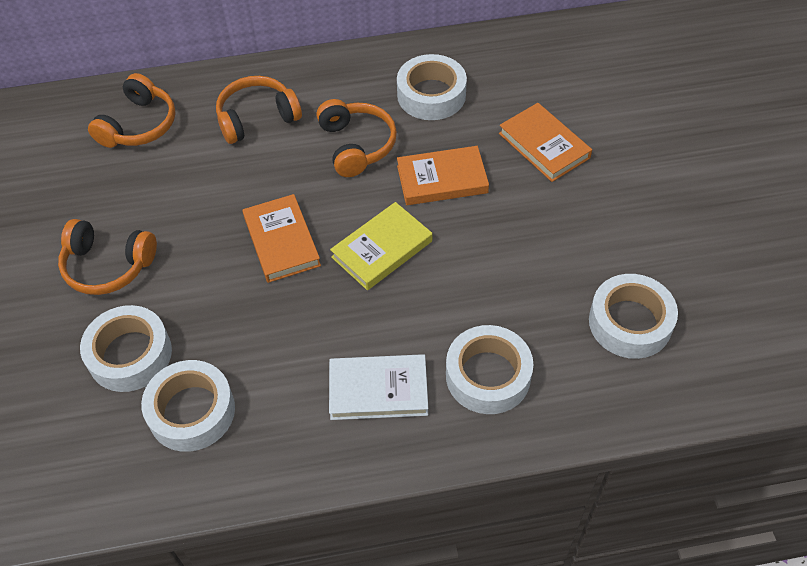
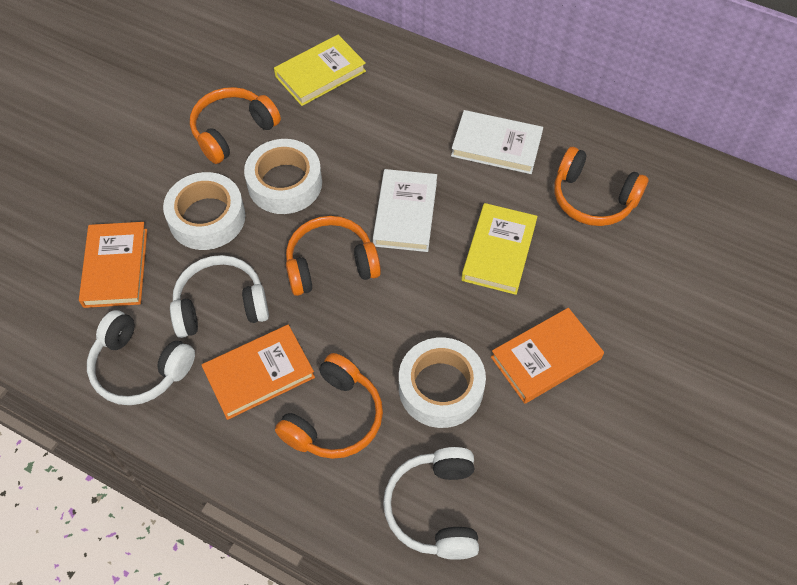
white book: [329,354,428,420] = 1 -> [373,169,437,252] [451,110,543,174] = 2
white headphones: none = 0 -> [87,310,195,405] [170,255,269,338] [383,447,479,560] = 3
white tape: [80,305,172,392] [141,360,235,452] [397,54,467,120] [446,325,533,414] [589,274,678,359] = 5 -> [163,172,245,250] [244,139,322,214] [399,337,486,428] = 3
yellow book: [330,202,432,290] = 1 -> [274,35,366,106] [461,203,538,295] = 2

